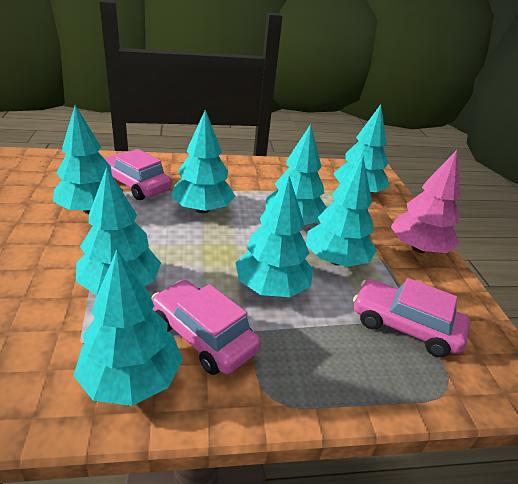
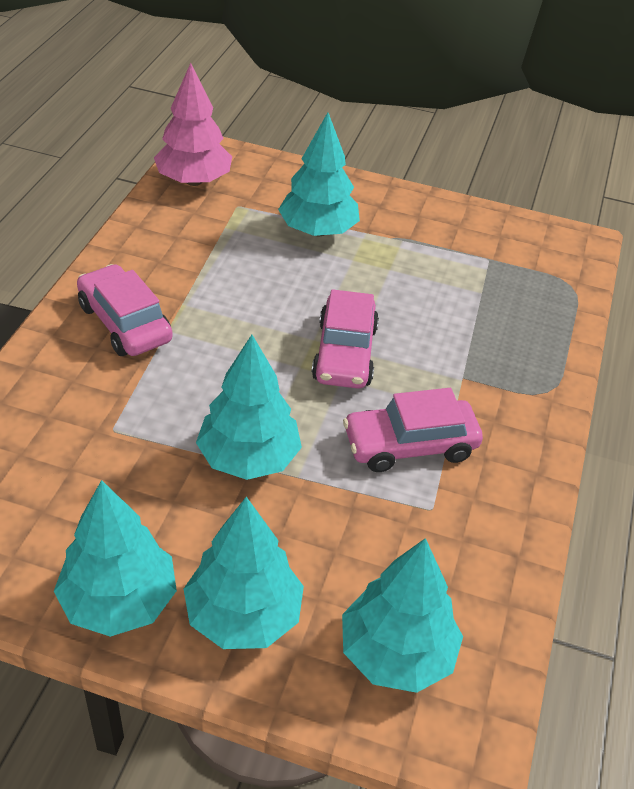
turquoise tree: [53,105,123,214] [74,250,183,406] [76,167,161,295] [171,110,235,213] [236,176,313,297] [265,124,327,225] [306,156,377,267] [334,104,389,192] = 8 -> [54,480,177,637] [184,497,304,649] [196,335,302,480] [278,112,360,236] [342,538,463,693] = 5

